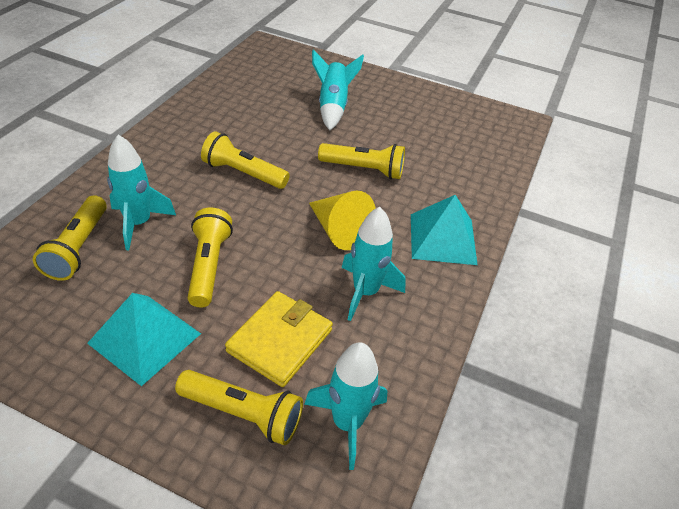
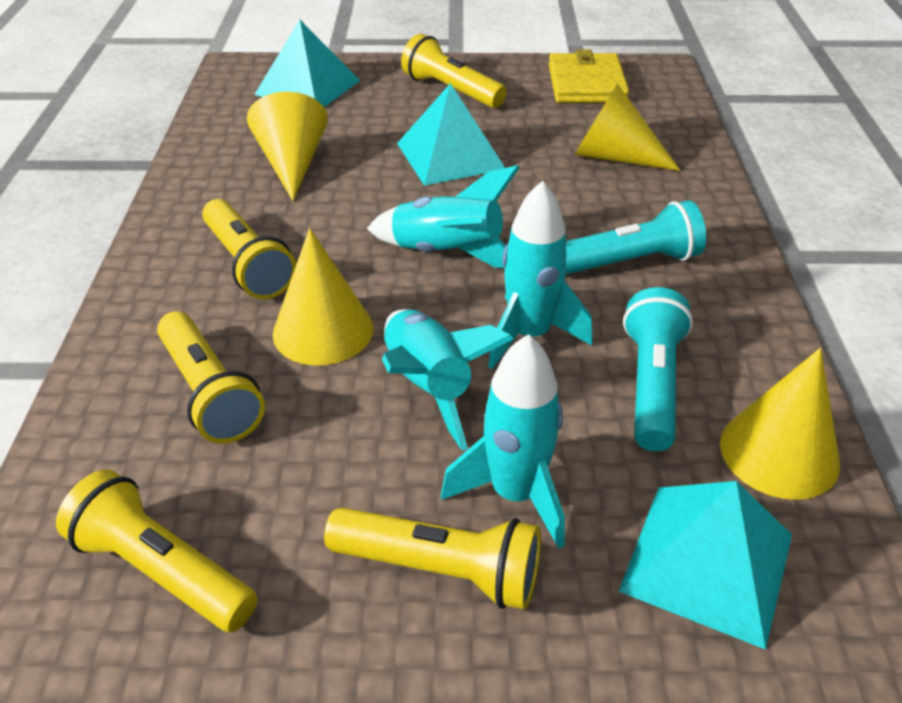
turquoise flashlight: none = 0 -> [566,200,706,274] [623,287,693,451] = 2
turquoise pyramid: [87,293,201,386] [411,195,478,265] = 2 -> [254,20,360,107] [397,83,505,186] [619,481,792,650] = 3
yellow cone: [309,191,376,250] = 1 -> [247,92,328,201] [273,228,373,366] [575,83,680,171] [720,348,840,500] = 4

